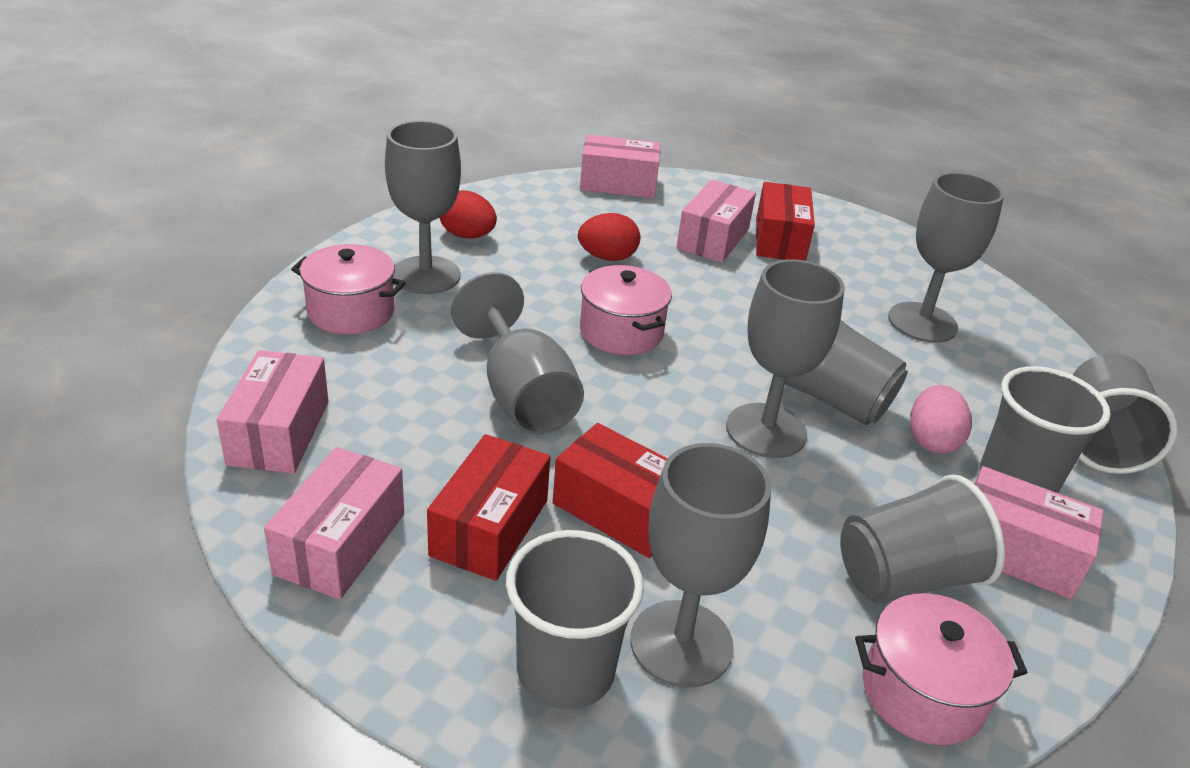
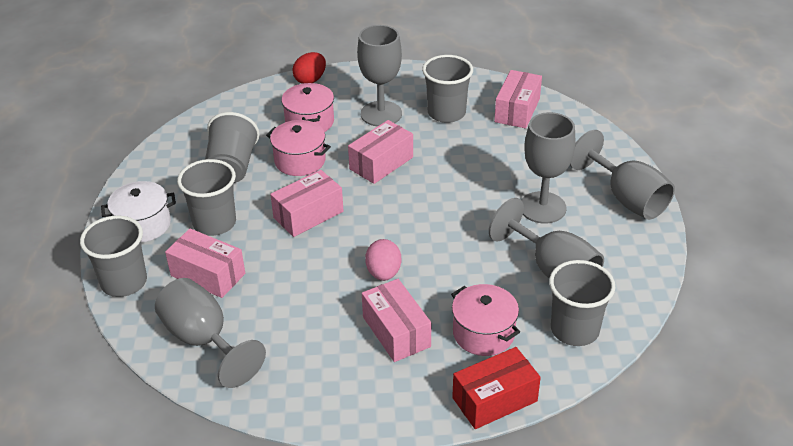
red box: [427,434,550,581] [553,423,668,558] [756,182,815,261] = 3 -> [452,347,541,429] = 1
red egg: [440,190,497,238] [578,213,640,261] = 2 -> [293,52,326,84] = 1
white pot: none = 0 -> [101,181,176,243] = 1

